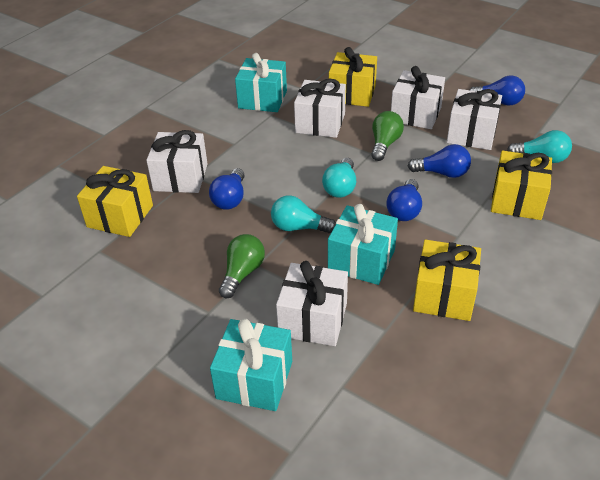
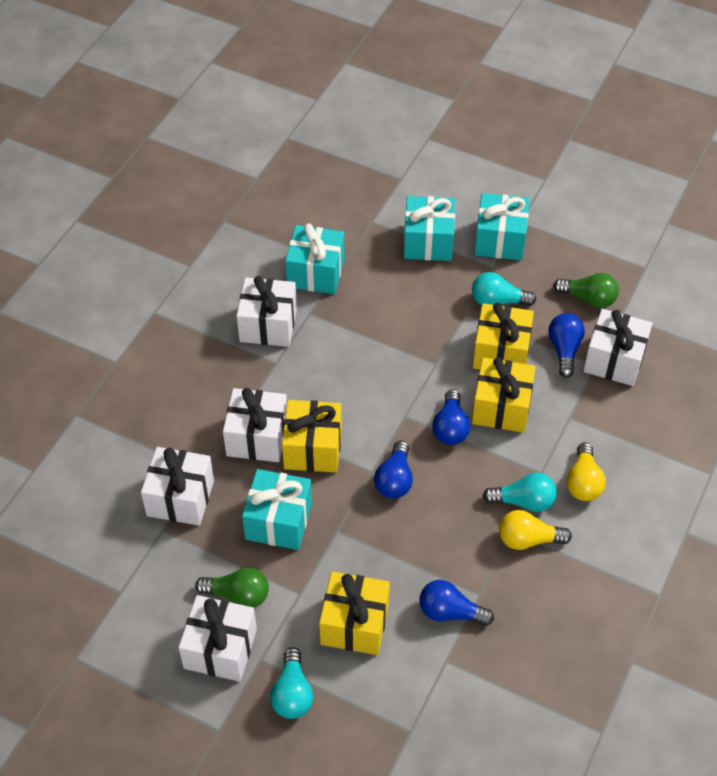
turquoise gift: [210,318,292,411] [235,53,287,112] [328,204,398,285] = 3 -> [242,469,312,550] [285,223,345,294] [404,196,455,261] [474,193,530,260] = 4
yellow light bulb: none = 0 -> [499,510,572,550] [566,443,606,501] = 2

